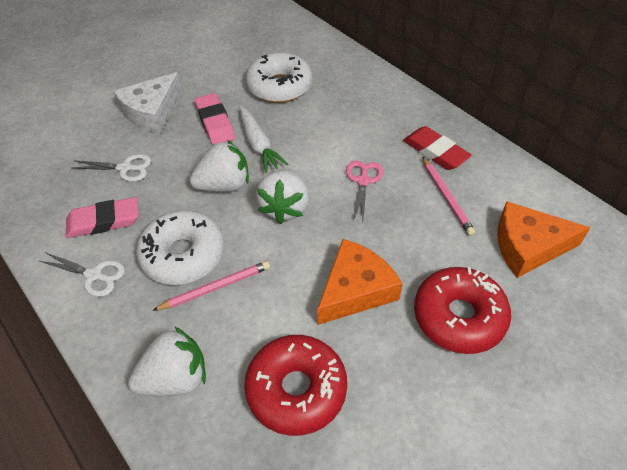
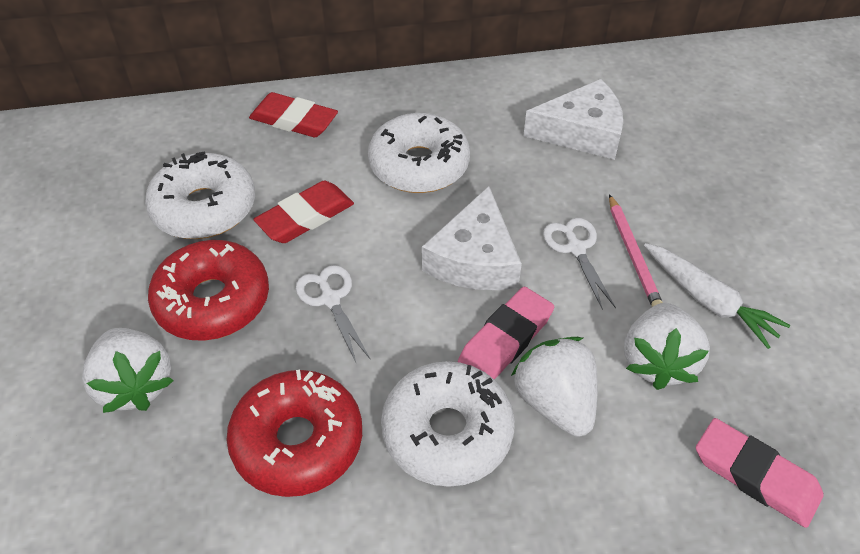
orange cheese: [317,239,403,325] [497,201,591,278] = 2 -> none = 0
pink pencil: [152,261,270,311] [423,157,475,236] = 2 -> [609,194,663,307] = 1
pink scissors: [346,161,383,222] = 1 -> none = 0
red eraser: [403,126,472,170] = 1 -> [249,92,338,137] [253,180,354,243] = 2
white cheese: [114,72,182,133] = 1 -> [422,186,522,290] [523,79,623,160] = 2
white donut: [136,210,224,285] [246,52,312,103] = 2 -> [145,151,255,239] [368,113,470,193] [381,361,515,487] = 3

